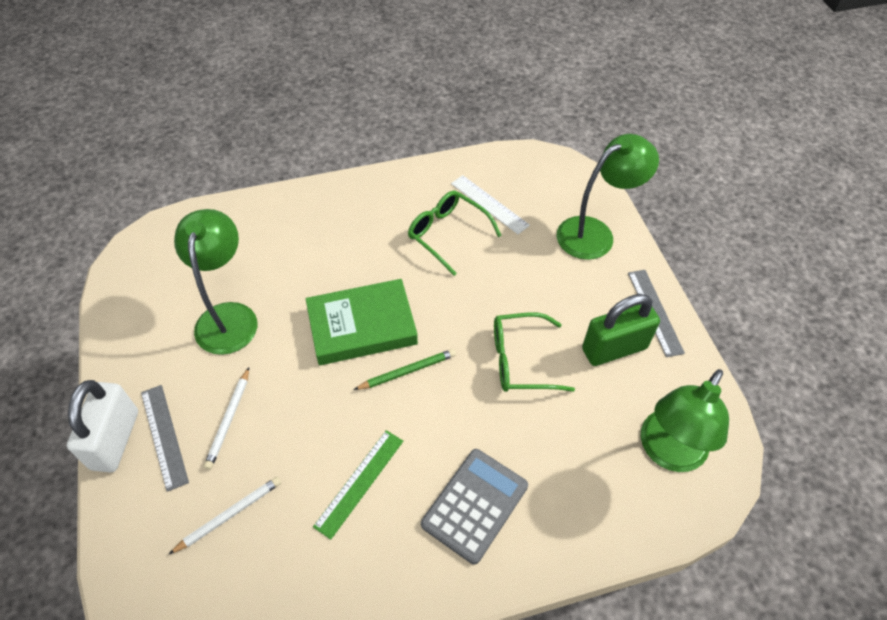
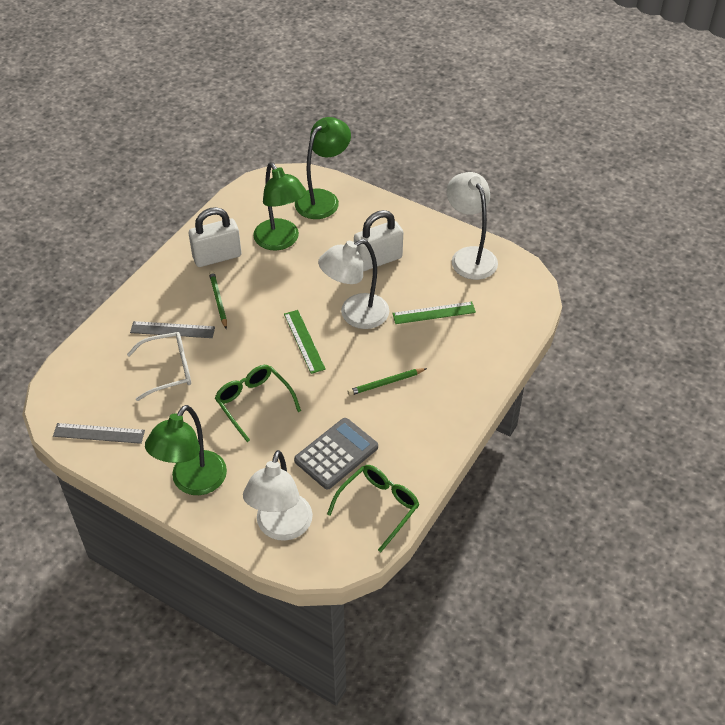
green book: [306,279,418,365] = 1 -> none = 0
green padlock: [582,294,660,366] = 1 -> none = 0
green pencil: [354,349,456,390] = 1 -> [209,271,227,329] [348,368,427,396] = 2
green ruler: [313,430,403,540] = 1 -> [284,310,326,374] [392,302,476,324] = 2
white glasses: none = 0 -> [127,332,191,401] = 1
white lamp: none = 0 -> [243,450,313,541] [318,239,389,329] [447,172,498,280] = 3
white padlock: [67,380,138,472] = 1 -> [189,207,241,267] [354,210,403,271] = 2
white pencil: [168,477,281,555] [204,367,249,470] = 2 -> none = 0
white ruler: [451,175,530,234] = 1 -> none = 0

